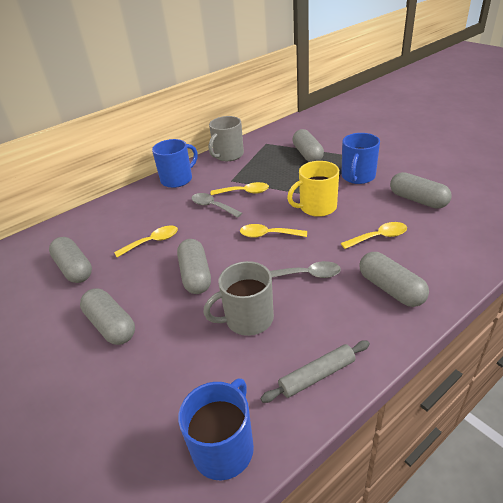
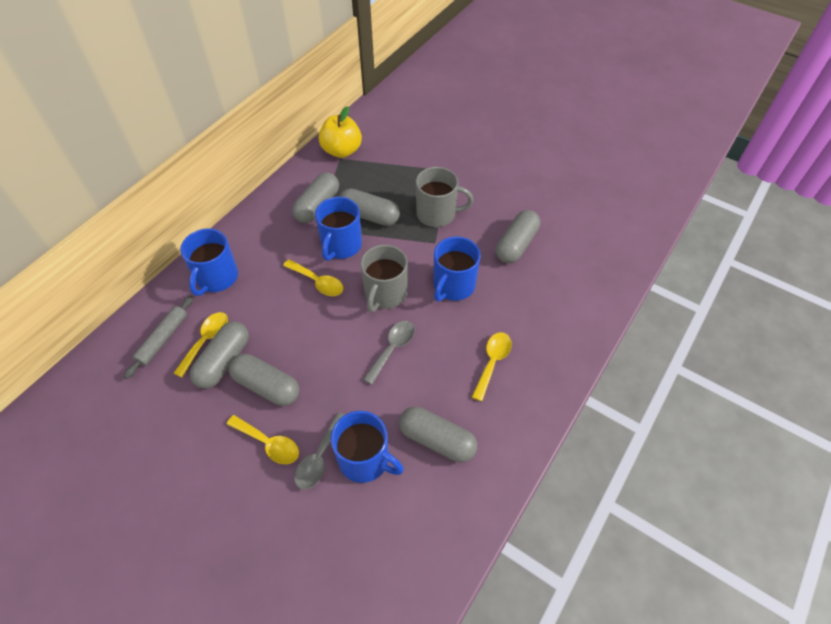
blue mug: [152,139,198,188] [178,379,254,481] [341,133,380,184] = 3 -> [180,228,238,296] [315,197,362,261] [331,411,404,483] [433,237,481,301] = 4
yellow apple: none = 0 -> [318,106,362,158] = 1
yellow mug: [287,161,339,217] = 1 -> none = 0

